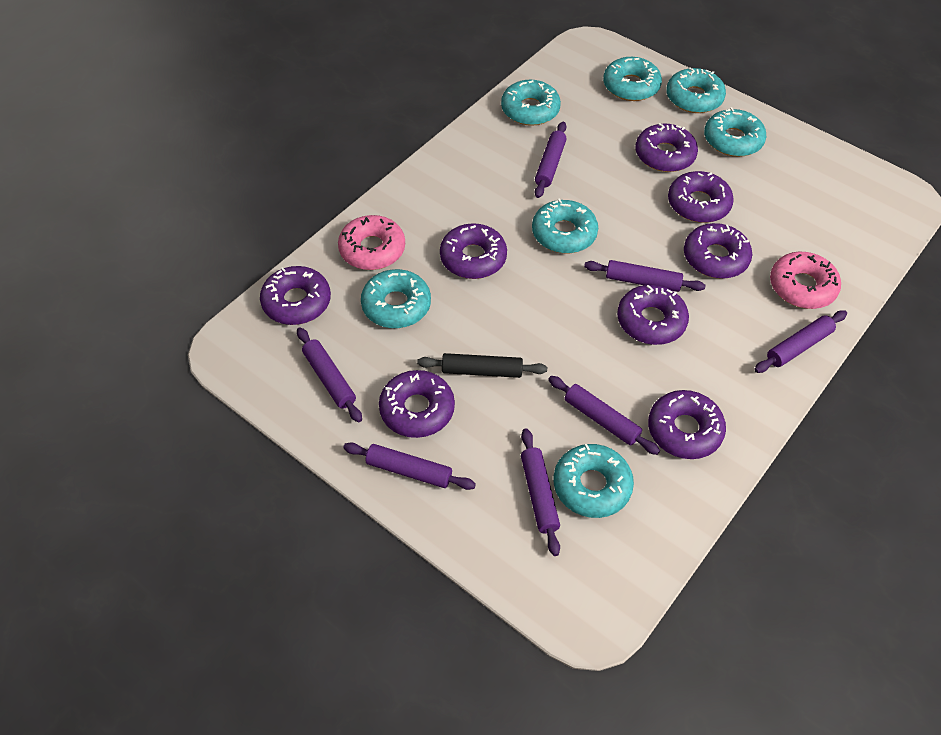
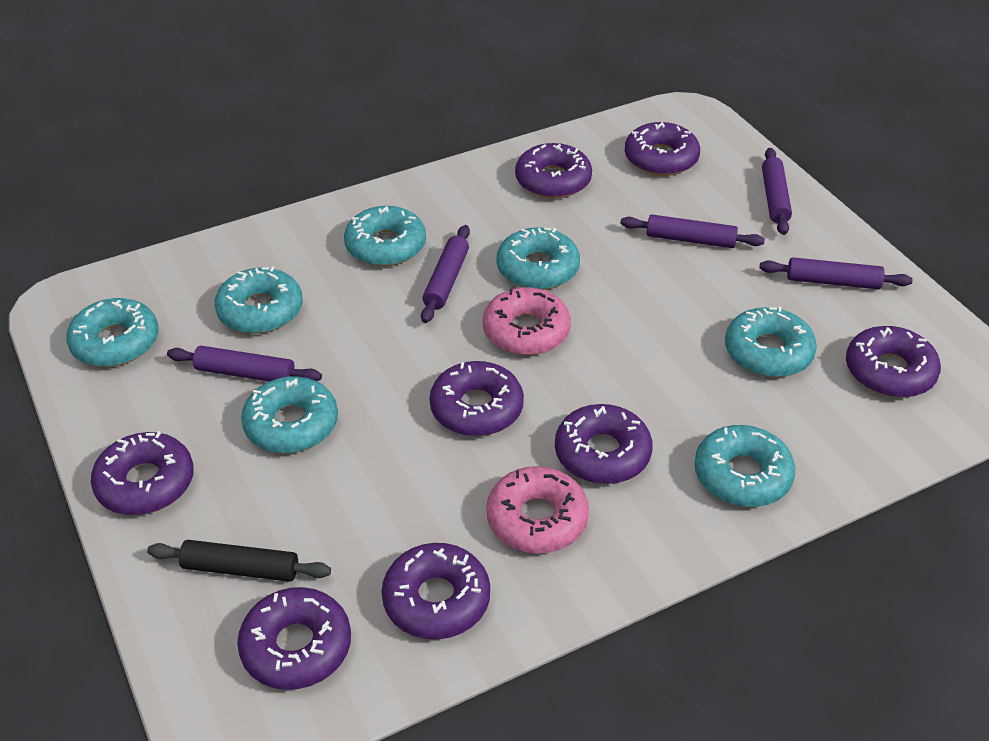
purple rolling pin: [297,327,362,423] [343,442,476,490] [521,428,560,556] [535,122,567,198] [548,376,660,455] [584,260,706,292] [754,310,847,373] = 7 -> [167,346,322,381] [421,225,470,323] [620,215,765,248] [760,257,913,289] [762,148,792,235] = 5

